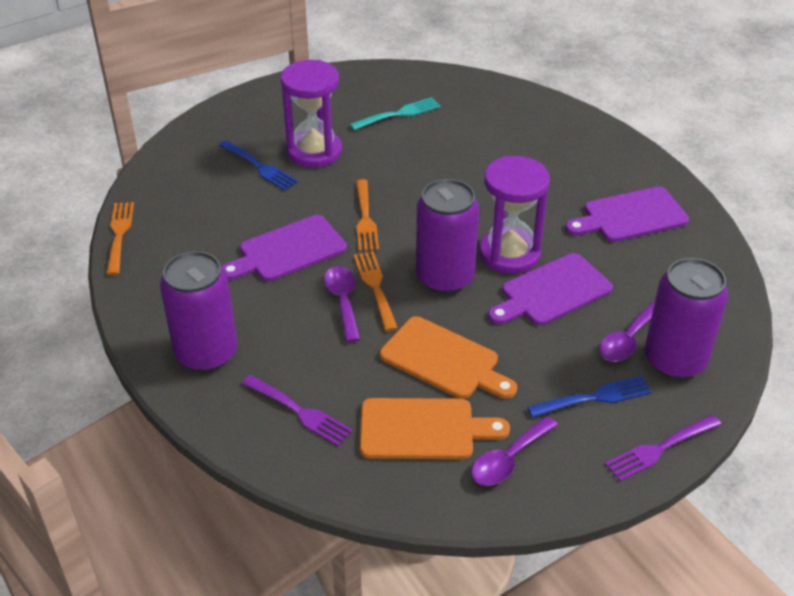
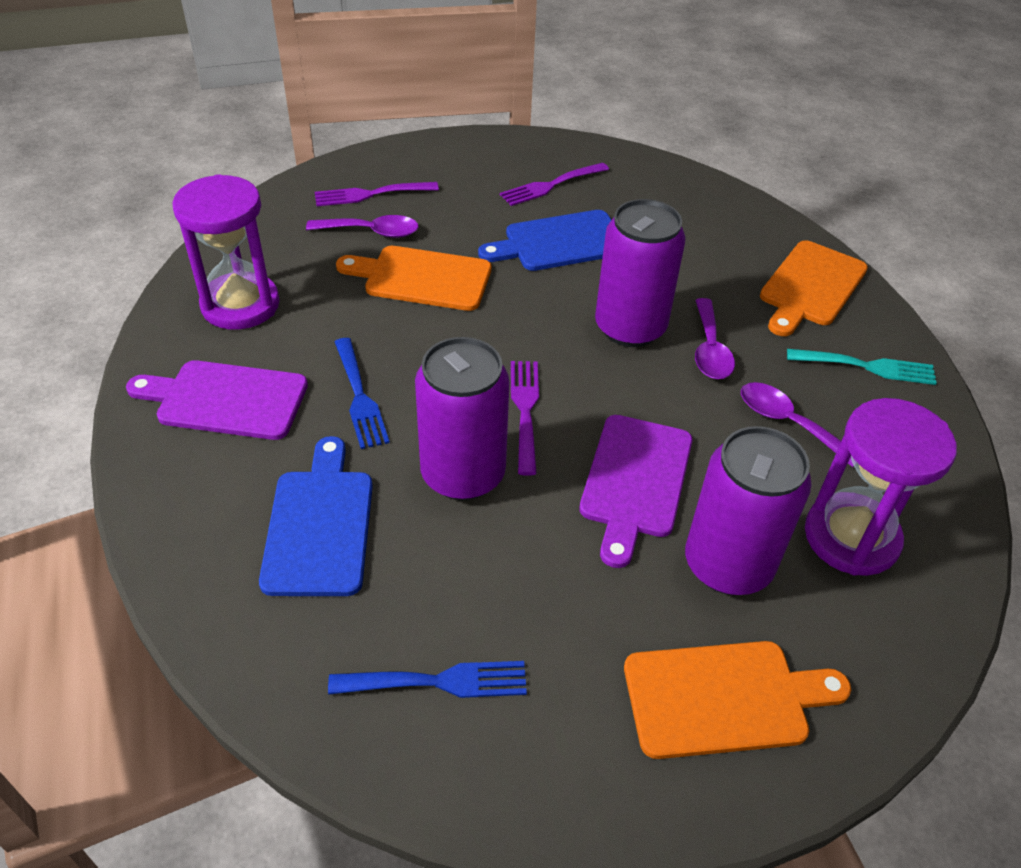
blue cutting board: none = 0 -> [259,436,373,596] [478,210,611,271] = 2
orange cutting board: [360,398,510,459] [380,316,517,399] = 2 -> [336,246,491,311] [624,641,851,759] [760,240,868,336] = 3
orange fork: [106,202,134,275] [354,251,398,332] [356,179,379,251] = 3 -> none = 0
purple cutting board: [222,215,347,281] [488,253,613,325] [565,187,689,242] = 3 -> [126,360,308,440] [579,415,693,568] = 2
purple fork: [242,375,353,446] [605,415,722,481] = 2 -> [315,182,439,206] [500,163,609,206] [511,361,539,476] = 3

